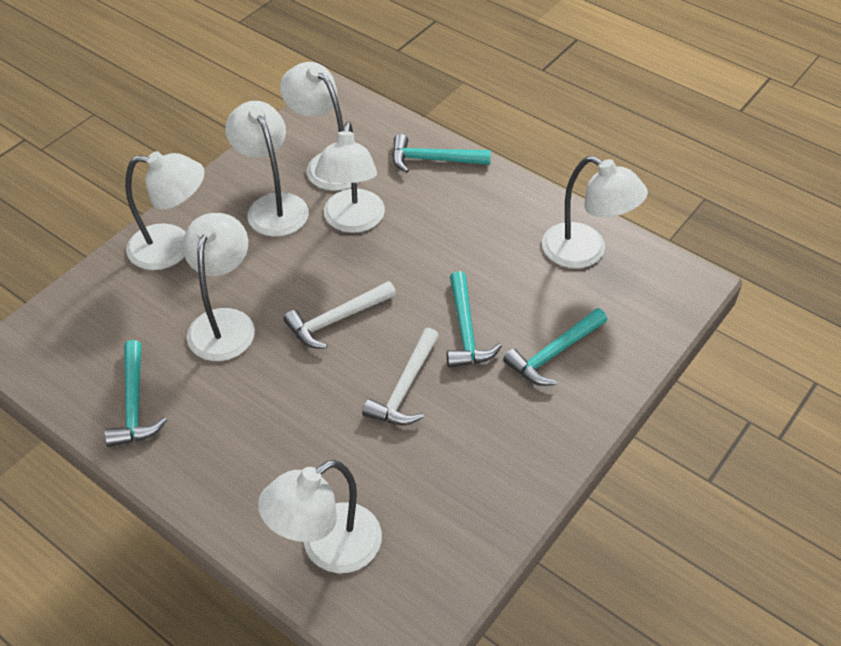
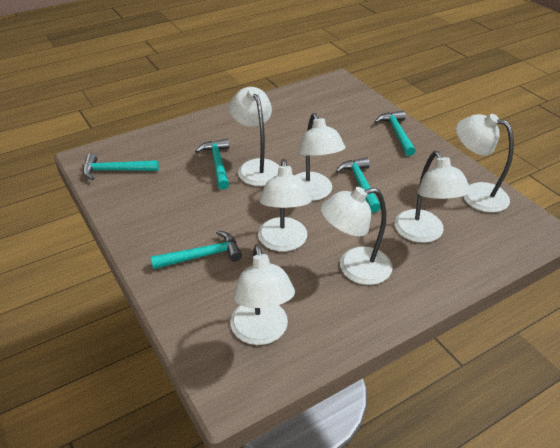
turquoise hammer: [105,340,167,447] [392,134,491,173] [447,271,502,368] [503,308,607,386] = 4 -> [83,154,159,180] [151,230,242,269] [195,138,229,190] [336,158,381,213] [375,111,415,156] = 5
white hammer: [284,281,396,349] [362,328,439,425] = 2 -> none = 0

